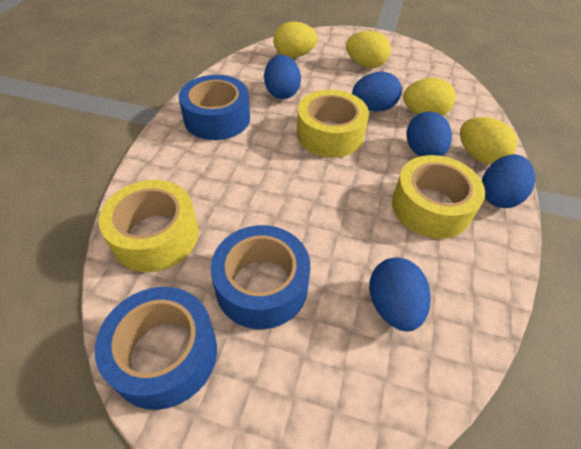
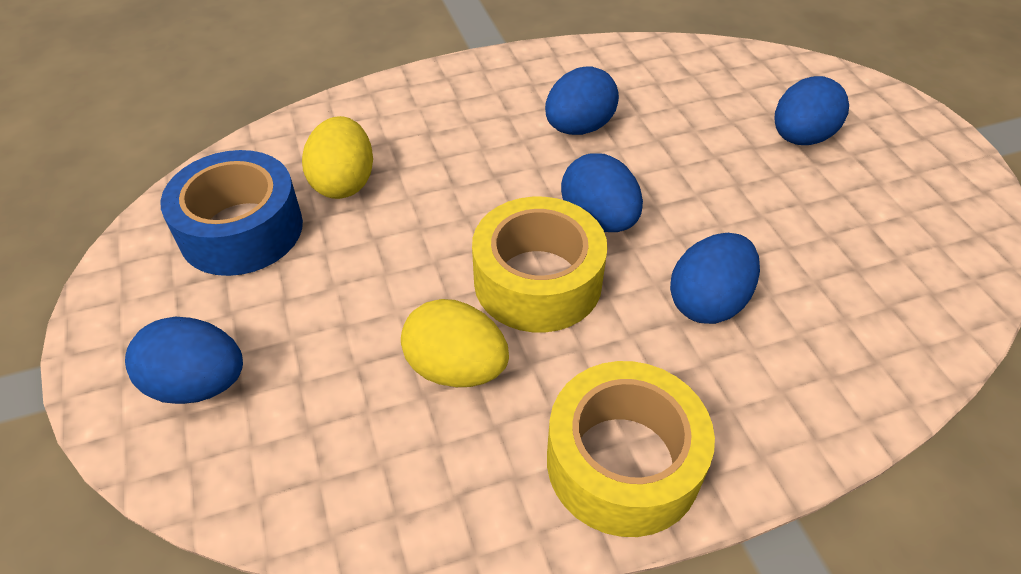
blue tape: [95,287,217,410] [179,75,250,140] [210,225,310,329] = 3 -> [160,150,303,276] = 1
yellow egg: [273,22,318,58] [346,31,391,68] [403,78,456,116] [460,117,517,164] = 4 -> [302,116,373,199] [401,299,509,387] = 2
yellow tape: [99,180,199,272] [297,90,369,158] [392,155,485,239] = 3 -> [472,197,608,332] [547,361,715,537] = 2

